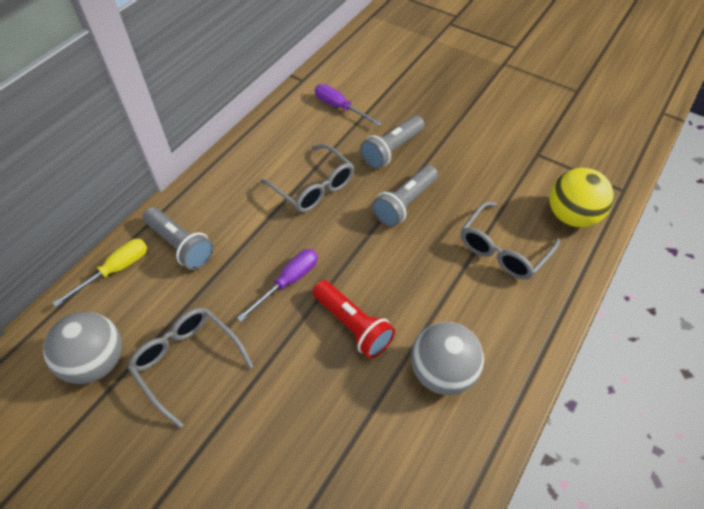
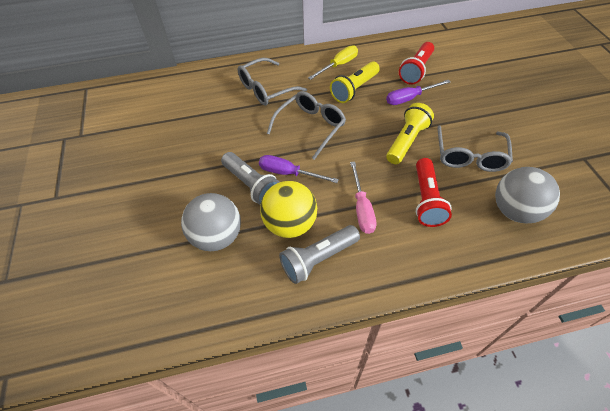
grey flashlight: [143,207,214,270] [360,115,425,169] [372,165,438,227] = 3 -> [221,152,279,205] [279,225,360,284] = 2
pink screwdriver: none = 0 -> [350,162,376,234] = 1
red flashlight: [313,280,395,358] = 1 -> [399,42,434,85] [416,158,452,227] = 2
yellow flashlight: none = 0 -> [330,61,380,103] [386,103,434,164] = 2

